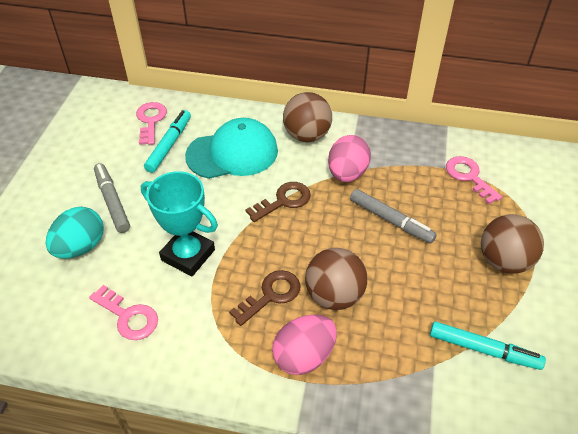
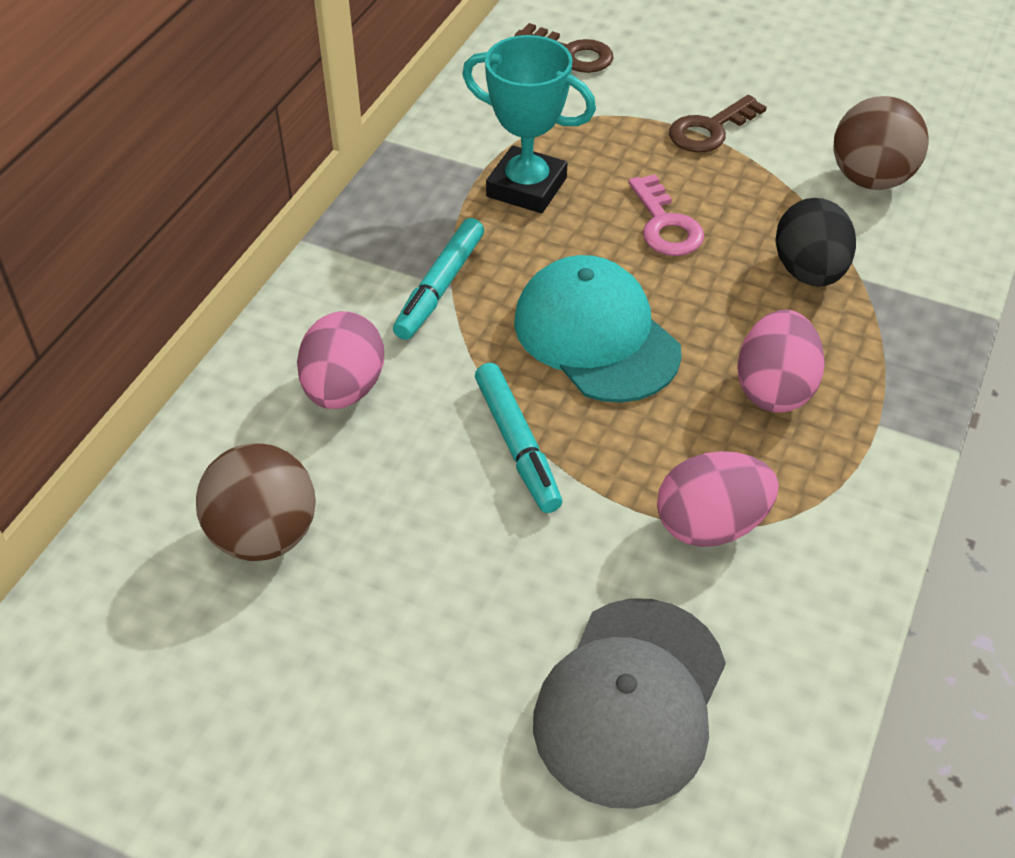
black egg: none = 0 -> [775,198,856,287] = 1
brown ball: [283,92,332,142] [305,248,367,310] [481,214,544,274] = 3 -> [196,443,316,561] [833,96,929,190] = 2
grey cap: none = 0 -> [533,598,726,809] = 1
grey marker: [94,163,130,233] [350,189,437,244] = 2 -> none = 0
pink egg: [272,315,337,375] [328,135,371,182] = 2 -> [297,311,384,409] [657,451,779,547] [737,309,825,413] = 3
pink key: [89,285,158,340] [136,102,167,145] [446,156,502,204] = 3 -> [628,174,704,256] = 1
turquoise egg: [46,207,103,259] = 1 -> none = 0

